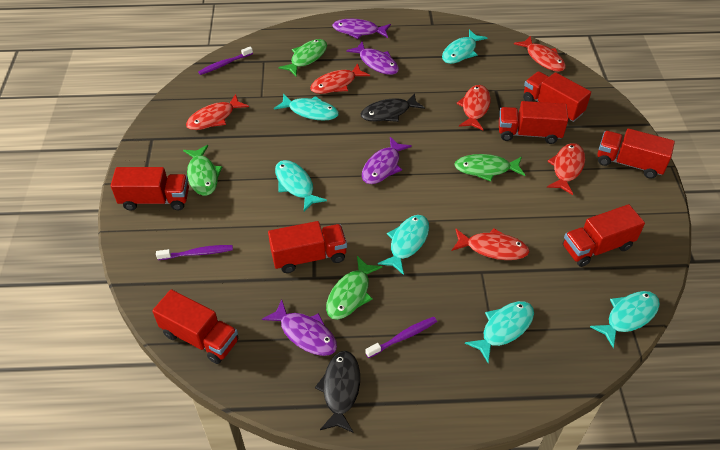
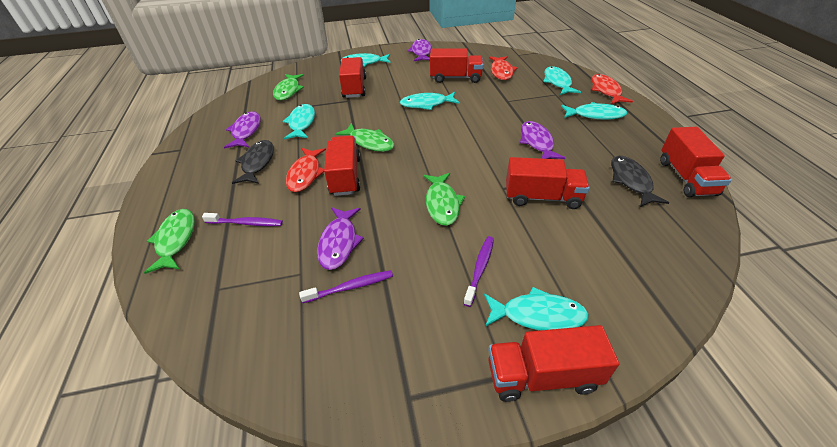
red fish: [186,94,249,130] [310,63,370,94] [452,228,530,260] [456,85,491,130] [514,36,566,72] [547,143,585,195] = 6 -> [286,148,326,192] [489,56,518,80] [591,74,633,104] = 3
red truck: [111,167,189,211] [152,289,238,364] [268,221,347,273] [499,101,568,144] [523,71,591,122] [563,204,645,267] [597,128,675,179] = 7 -> [324,136,361,196] [339,57,366,98] [430,48,483,83] [488,325,619,402] [506,157,590,209] [660,127,732,197] = 6

